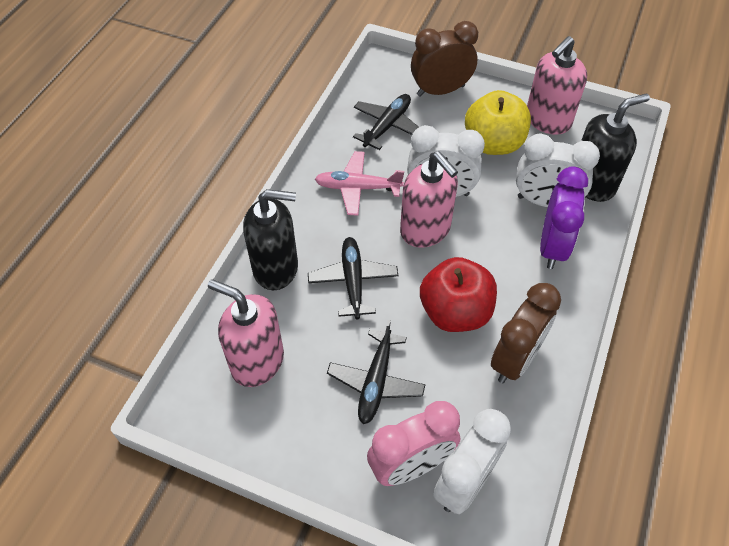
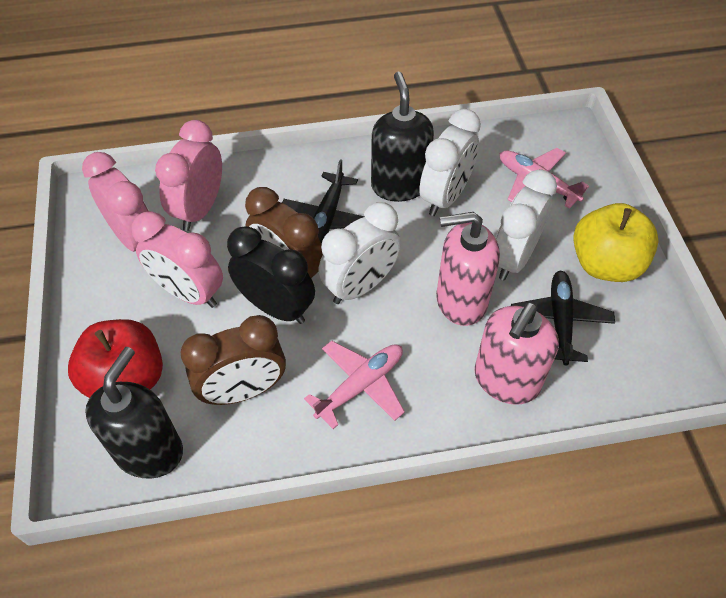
black clock: none = 0 -> [227,226,315,324] = 1
black plane: [308,237,398,320] [327,320,425,424] [353,94,419,150] = 3 -> [282,159,365,244] [511,271,615,365] = 2
pink clock: [367,401,460,486] = 1 -> [82,152,149,252] [132,211,223,308] [155,120,222,231] = 3
pink plane: [315,151,404,216] = 1 -> [304,341,405,429] [500,148,589,209] = 2
pink soap dispenser: [208,279,284,387] [400,151,458,247] [527,36,587,135] = 3 -> [436,212,500,326] [475,302,559,405] = 2
purple clock: [540,166,588,269] = 1 -> none = 0

